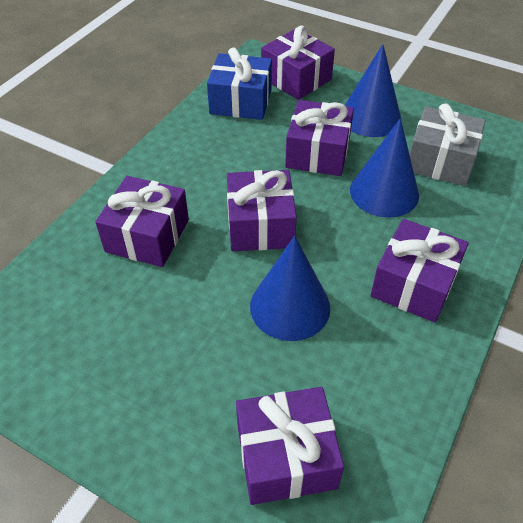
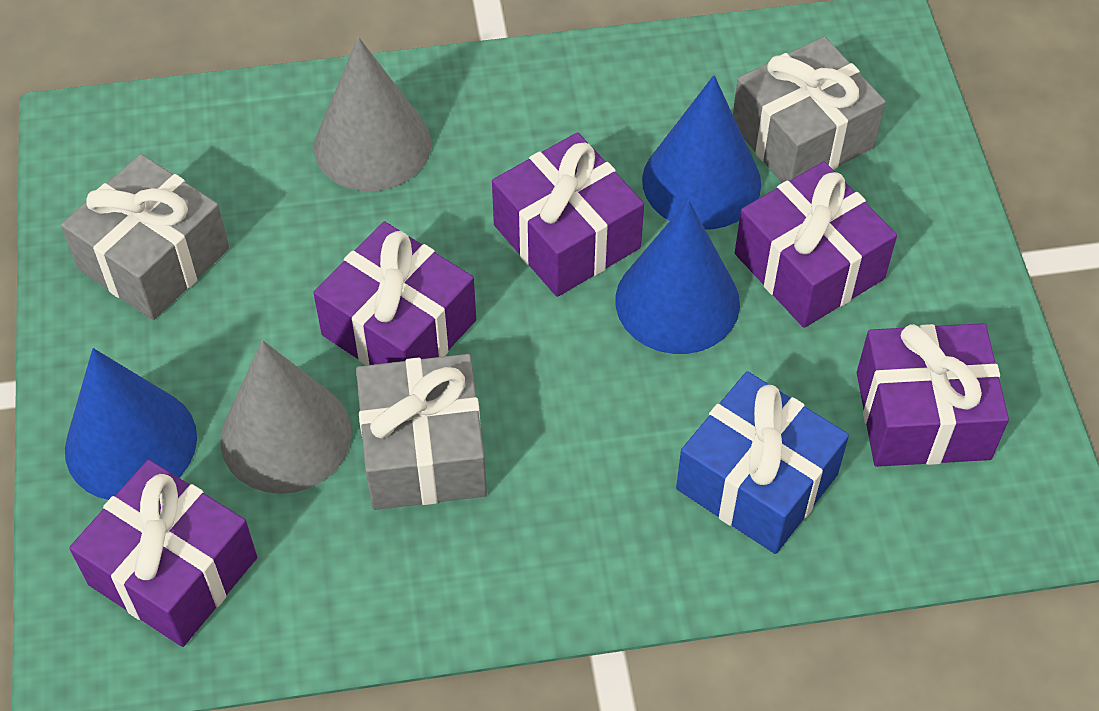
grey cone: none = 0 -> [221,340,352,494] [314,37,431,191] = 2
grey gift: [409,104,486,186] = 1 -> [61,154,229,320] [356,354,487,510] [733,36,886,183] = 3
purple gift: [95,176,189,267] [227,170,297,251] [236,387,344,505] [261,26,335,100] [285,100,354,176] [370,219,469,323] = 6 -> [69,459,257,647] [313,221,476,366] [492,132,644,297] [735,162,897,328] [857,323,1009,467] = 5

